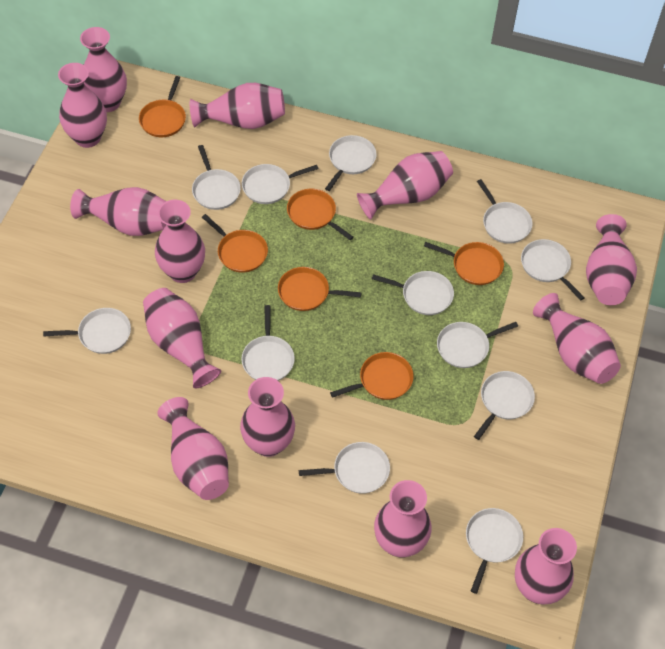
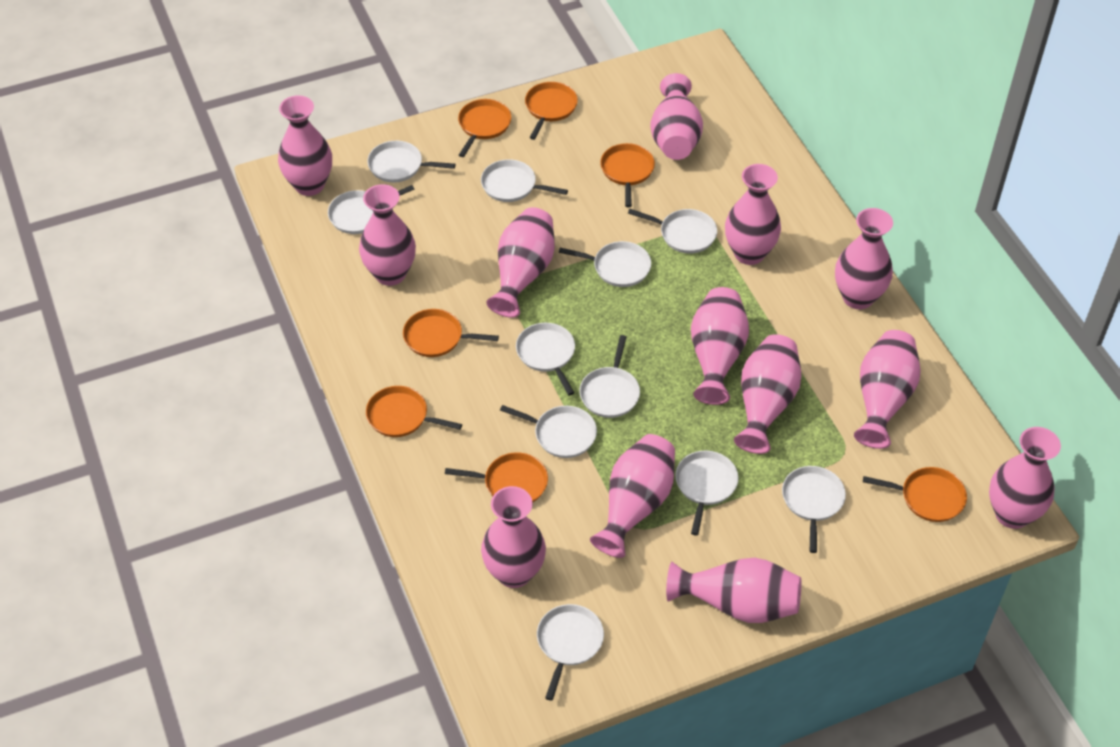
orange pan: [139,76,186,137] [202,214,268,273] [278,267,361,311] [287,189,354,240] [330,352,414,400] [424,242,504,285] = 6 -> [366,386,462,437] [403,309,499,357] [445,452,548,502] [458,99,511,157] [525,82,578,140] [600,143,655,207] [863,467,967,522] = 7
white pan: [43,308,131,354] [192,145,241,210] [241,305,295,381] [242,164,319,204] [299,442,390,494] [325,135,377,191] [372,271,454,315] [437,322,518,368] [466,508,523,594] [474,371,535,440] [477,179,532,244] [521,239,585,301] = 12 -> [328,185,414,234] [367,141,455,183] [481,159,568,202] [500,405,597,458] [516,323,575,396] [537,604,604,701] [559,241,651,287] [579,335,640,418] [628,209,717,254] [675,451,738,536] [782,466,846,553] = 11

